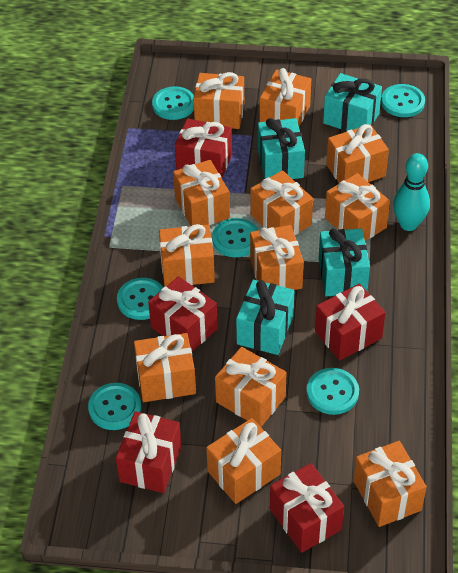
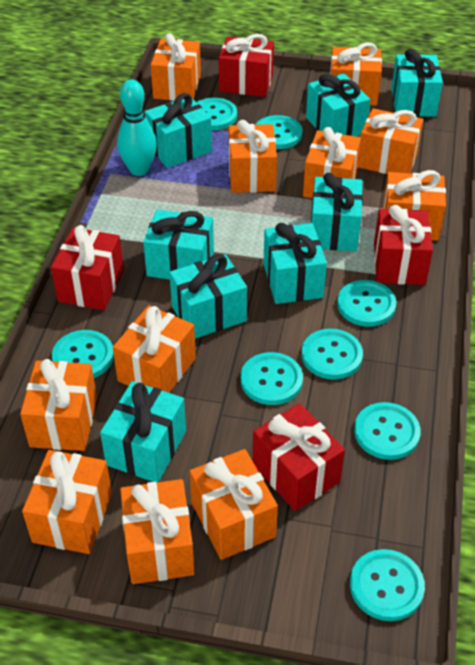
orange gift: [134,333,196,402] [159,224,215,287] [173,160,230,226] [193,72,244,129] [206,418,281,504] [215,347,286,427] [250,225,304,290] [251,170,313,235] [260,68,311,126] [325,173,390,241] [326,124,389,183] [353,441,427,527] = 12 -> [20,359,97,451] [22,450,112,554] [113,305,196,393] [120,479,195,584] [151,33,201,101] [189,449,278,560] [229,120,277,193] [303,127,361,199] [330,42,382,106] [358,108,423,174] [383,170,446,241] = 11
red gift: [116,411,182,493] [148,276,218,351] [175,118,232,178] [270,463,344,553] [315,284,386,361] = 5 -> [51,225,124,310] [219,34,274,97] [253,403,345,511] [374,205,433,285] = 4
turquoise button: [88,383,141,430] [117,278,163,320] [152,86,194,120] [212,218,258,257] [306,368,359,415] [381,84,425,117] = 6 -> [52,330,114,378] [197,98,237,130] [241,352,303,405] [255,115,303,149] [302,329,363,380] [337,280,396,327] [350,549,425,621] [354,402,421,460] = 8
turquoise gift: [236,280,294,355] [258,118,305,179] [319,228,370,296] [323,73,382,131] = 4 -> [100,381,186,482] [143,209,214,280] [145,93,212,168] [169,254,247,339] [263,223,327,304] [306,73,370,137] [311,173,363,251] [391,49,443,117] = 8

